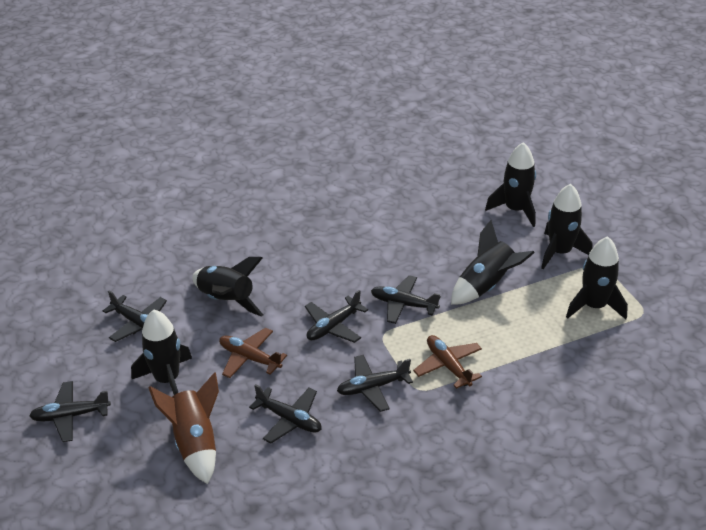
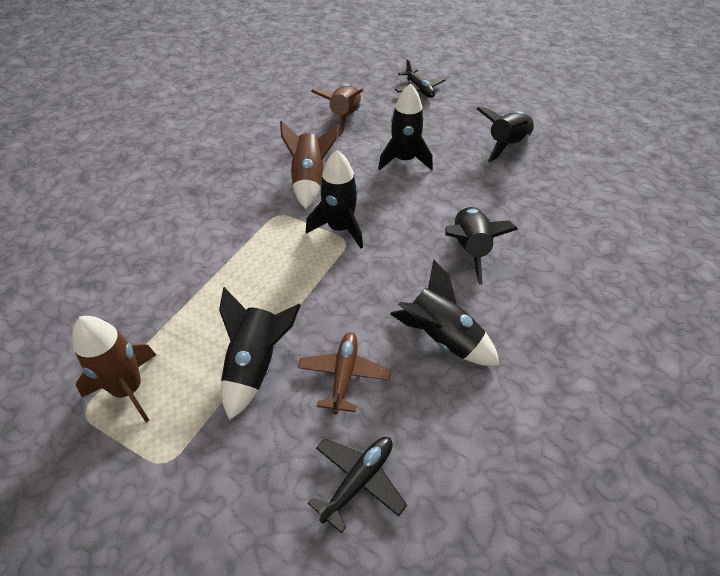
black plane: [29,381,111,442] [103,290,167,342] [249,384,322,443] [305,290,368,343] [337,355,413,412] [371,275,441,324] = 6 -> [308,437,407,533] [395,59,446,98] = 2
brown plane: [219,328,287,378] [413,335,482,389] = 2 -> [298,332,391,414] = 1
brown rocket: [148,372,219,484] = 1 -> [72,316,156,422] [280,120,338,209] [311,84,364,137] = 3

